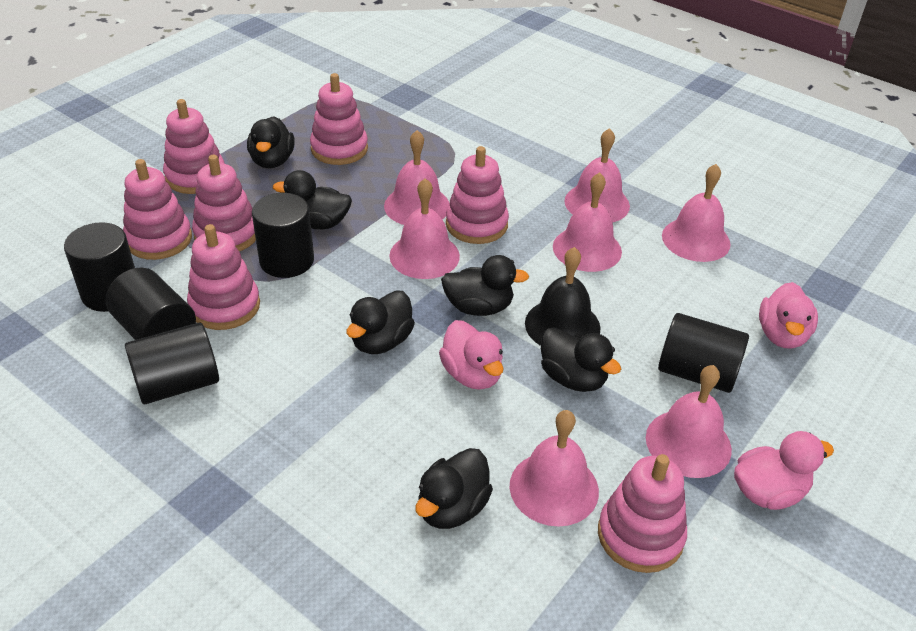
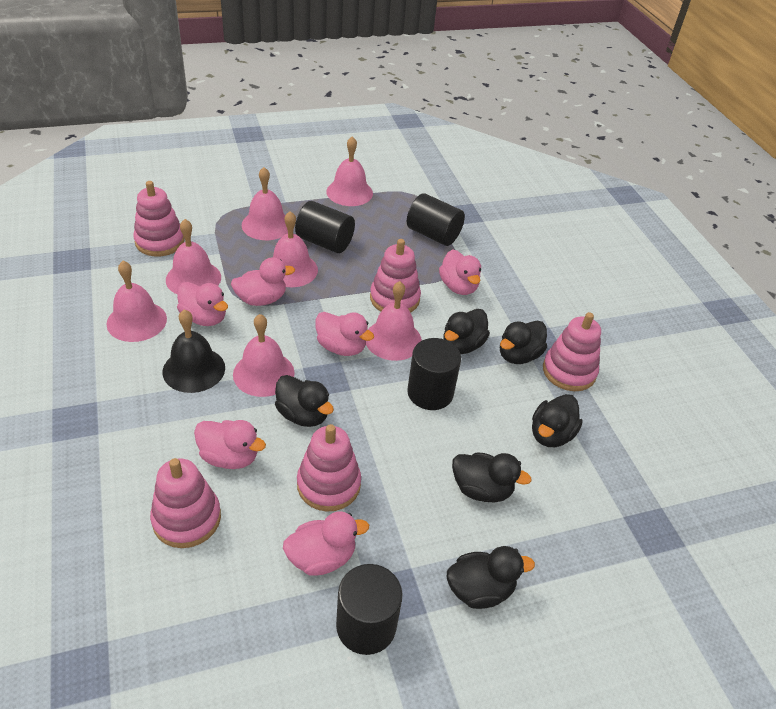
black cylinder: [64,222,135,312] [105,268,196,340] [125,323,219,404] [252,193,314,278] [658,313,749,393] = 5 -> [295,201,355,253] [336,564,402,655] [407,193,465,246] [407,338,461,410] = 4
pink duck: [439,320,504,390] [734,431,834,510] [759,282,818,349] = 3 -> [177,282,228,326] [194,420,266,469] [231,257,295,306] [283,511,369,576] [315,312,374,356] [439,249,481,295] = 6
pink stacking toy: [123,159,192,260] [163,99,224,194] [187,224,260,330] [192,155,256,251] [310,73,368,165] [446,146,509,244] [598,454,687,573] = 7 -> [133,181,185,256] [150,458,221,548] [297,424,361,512] [370,239,421,313] [543,312,601,391] = 5

